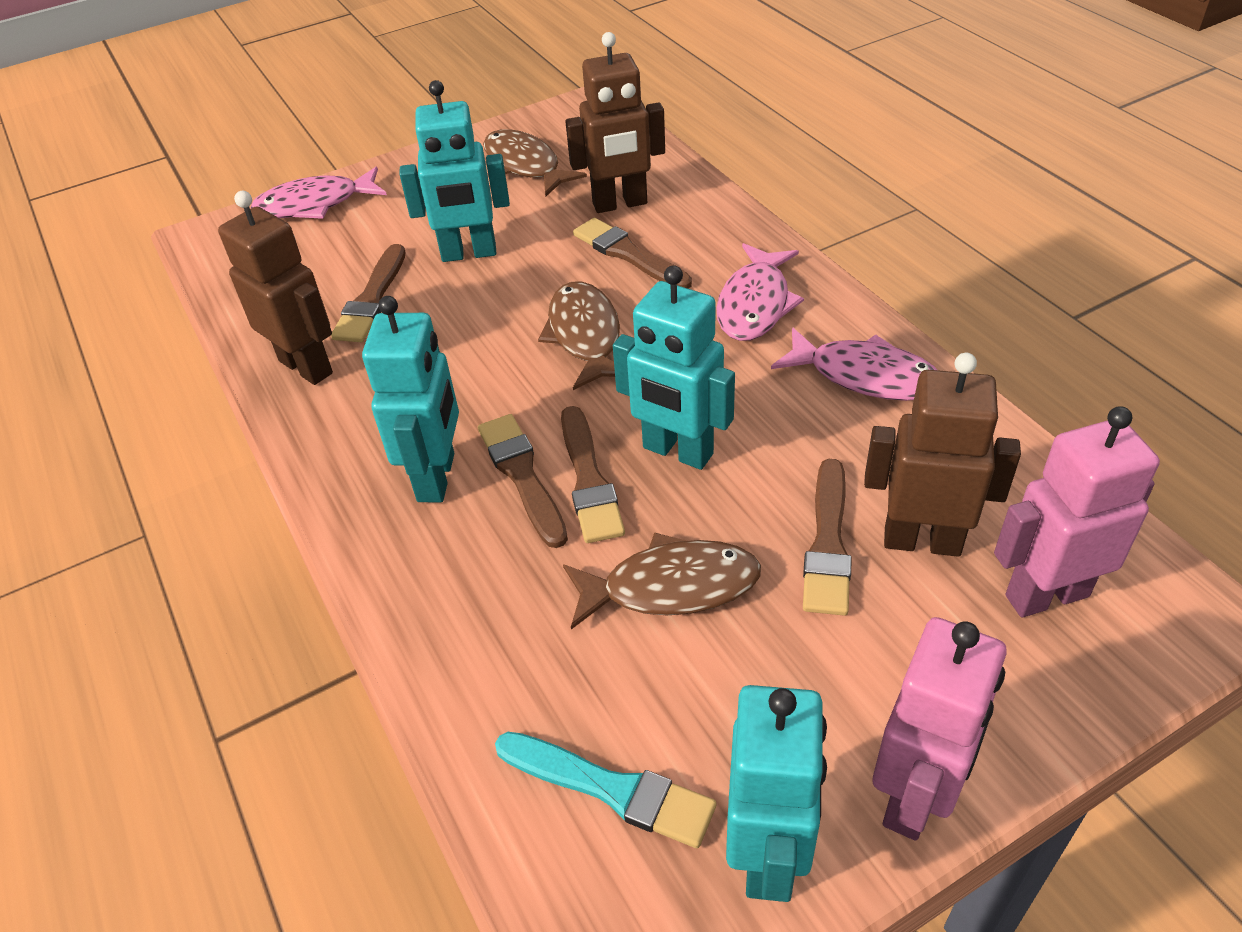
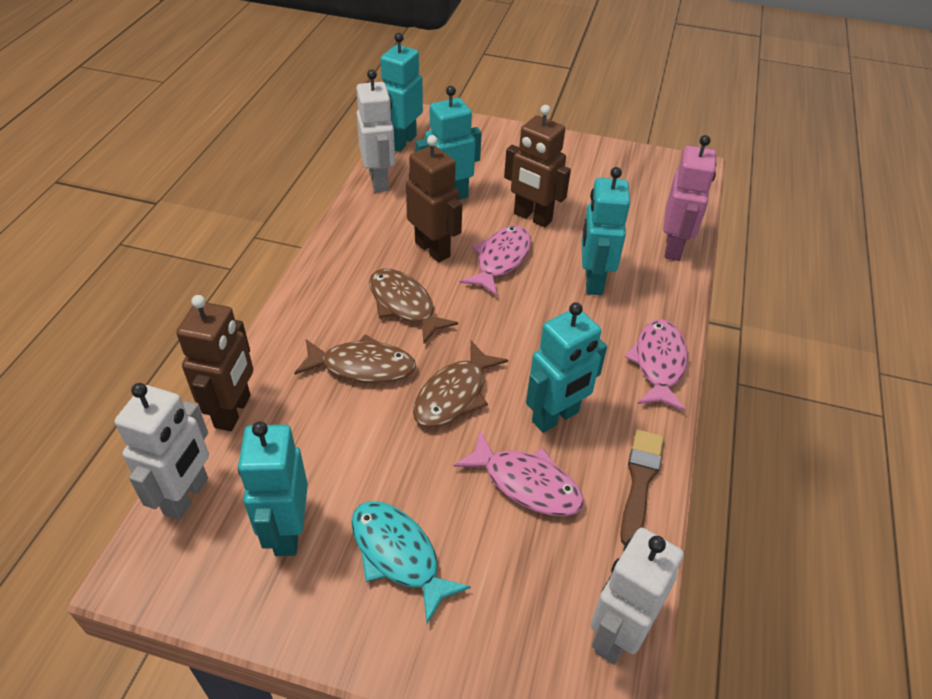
brown brush: [331,244,406,342] [478,414,568,548] [561,406,625,543] [573,218,692,289] [803,459,852,616] = 5 -> [620,429,664,546] = 1
pink robot: [872,617,1007,841] [994,406,1160,617] = 2 -> [663,135,716,261] = 1
turquoise brush: [495,732,716,848] = 1 -> none = 0
turquoise fish: none = 0 -> [351,501,471,624] = 1
turquoise robot: [362,296,459,502] [399,80,510,262] [613,265,735,470] [726,685,827,902] = 4 -> [238,421,308,556] [380,33,423,152] [416,86,482,200] [526,302,607,433] [582,167,630,295] = 5
white robot: none = 0 -> [115,383,209,520] [356,69,395,193] [590,528,684,665] = 3

